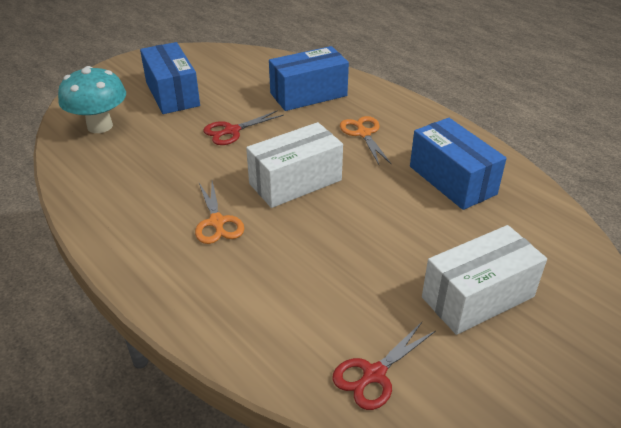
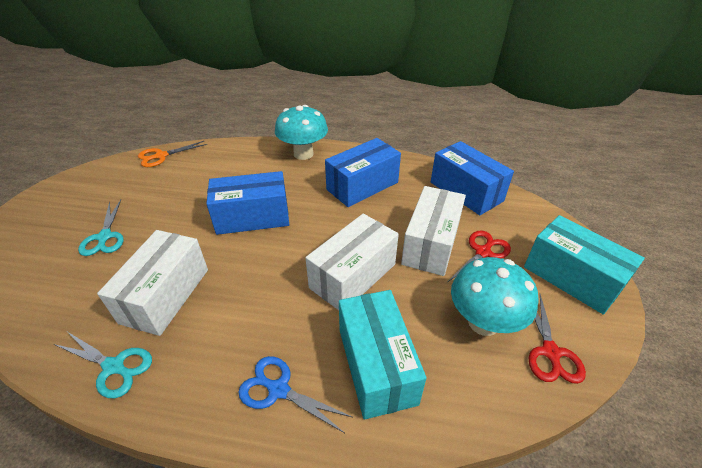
blue scissors: none = 0 -> [238,356,352,433] = 1
orange scissors: [195,181,244,244] [340,116,391,165] = 2 -> [138,141,207,167] = 1
turquoise box: none = 0 -> [339,290,426,420] [524,215,645,314] = 2
turquoise mushroom: [58,66,126,133] = 1 -> [275,105,328,160] [451,257,539,336] = 2
turquoise scissors: none = 0 -> [54,332,152,398] [78,200,124,256] = 2
white box: [246,122,343,208] [422,225,547,335] = 2 -> [97,230,208,336] [305,214,399,310] [401,186,466,276] = 3

